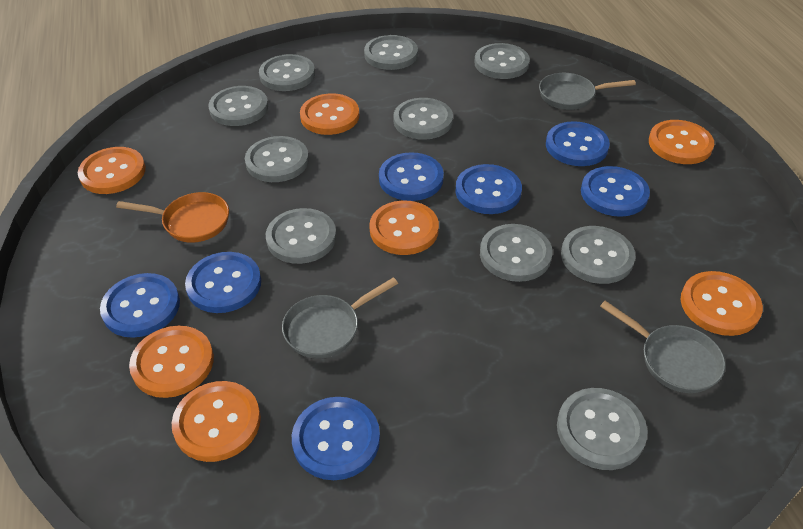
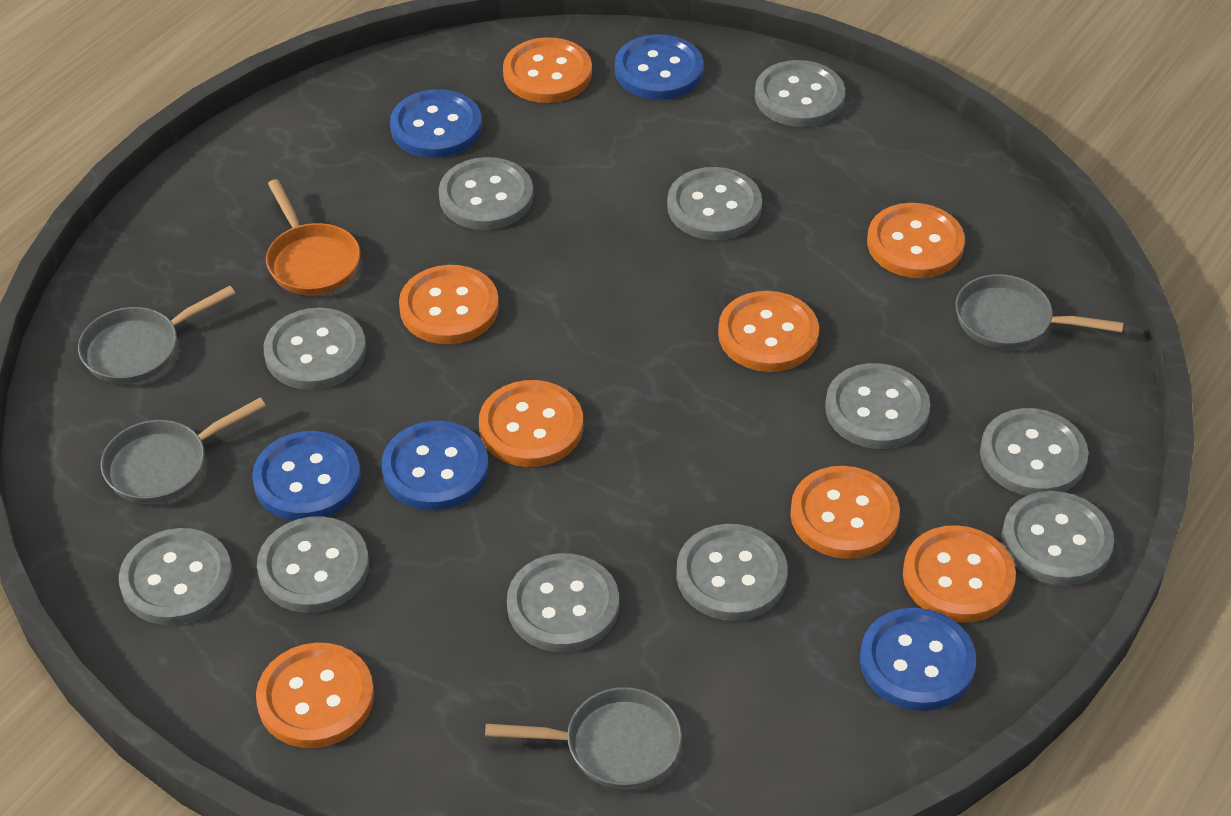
blue button: [100,273,180,338] [185,252,261,313] [292,397,380,480] [379,152,444,201] [455,164,522,214] [546,121,610,166] [581,166,650,217] = 7 -> [252,431,361,521] [381,421,488,510] [390,89,482,158] [615,34,704,100] [860,608,976,711] = 5
grey button: [208,86,268,126] [245,136,309,182] [259,54,315,91] [266,208,336,264] [364,35,418,70] [393,98,453,140] [474,43,530,79] [480,224,553,282] [557,388,648,470] [561,226,635,284] = 10 -> [119,528,233,625] [257,516,369,613] [264,308,366,390] [439,157,533,230] [507,553,619,652] [667,167,762,240] [676,524,787,621] [755,60,845,127] [825,363,930,449] [980,408,1088,496] [1002,491,1114,586] = 11
grey pan: [282,278,398,359] [539,73,636,110] [600,301,726,393] = 3 -> [78,286,235,384] [101,398,266,504] [485,687,682,789] [955,274,1124,350] = 4
orange button: [78,147,146,194] [129,326,214,398] [172,381,261,462] [300,93,359,135] [369,200,439,255] [649,120,714,164] [681,271,763,336] = 7 -> [256,643,374,748] [399,265,499,344] [479,380,583,467] [503,37,592,103] [718,291,819,372] [790,466,900,559] [867,203,965,278] [903,525,1016,622] = 8

